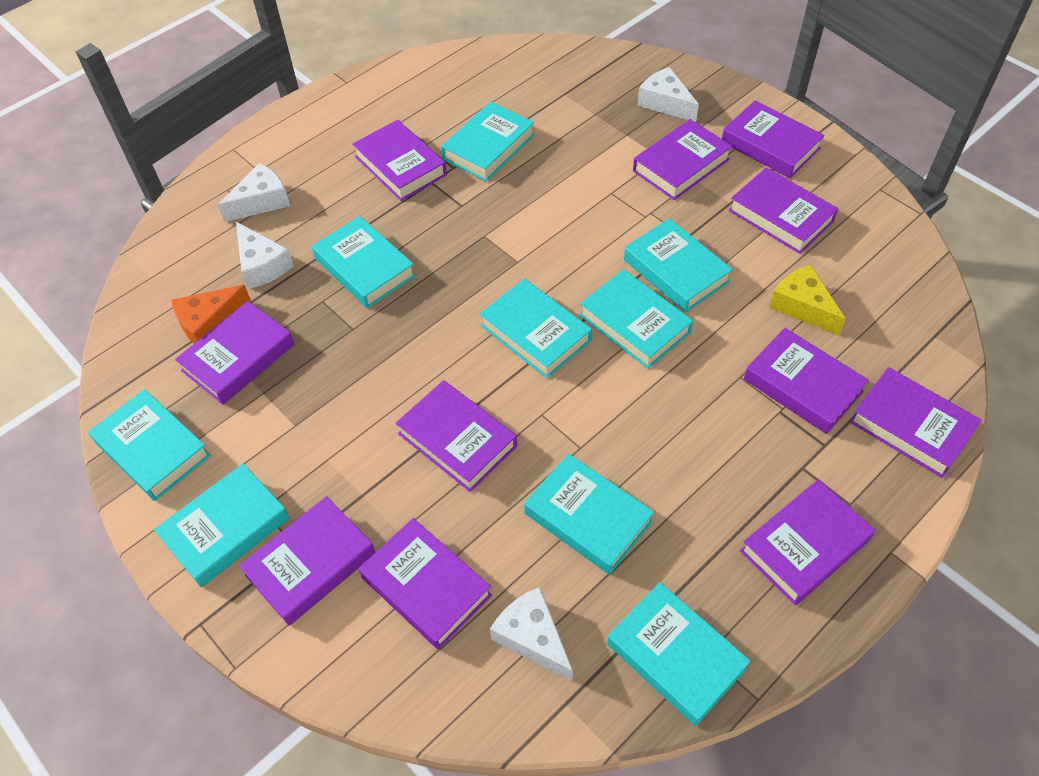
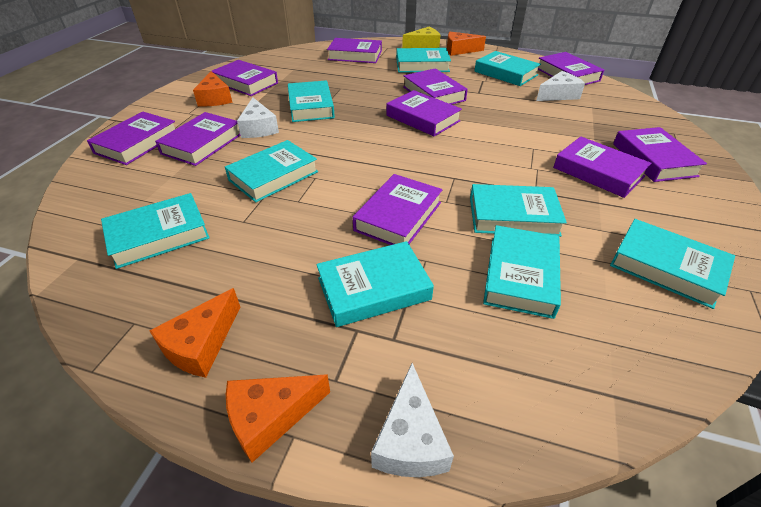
orange cheese: [171,285,251,344] = 1 -> [149,288,240,378] [193,71,233,107] [226,374,330,463] [447,32,486,56] = 4
purple book: [175,301,294,405] [239,496,376,625] [352,120,447,201] [359,518,492,650] [396,380,517,492] [633,119,733,200] [722,101,825,178] [729,167,838,254] [740,479,875,605] [744,328,869,434] [850,367,982,478] = 11 -> [87,112,175,165] [155,112,240,166] [210,60,278,96] [327,38,382,63] [352,174,443,245] [386,90,462,137] [403,68,468,105] [538,52,604,85] [553,136,652,198] [613,127,707,182] = 10
white cheese: [218,163,290,222] [236,222,294,289] [490,587,573,681] [637,67,699,122] = 4 -> [237,97,279,138] [371,363,454,477] [536,71,585,101] = 3

